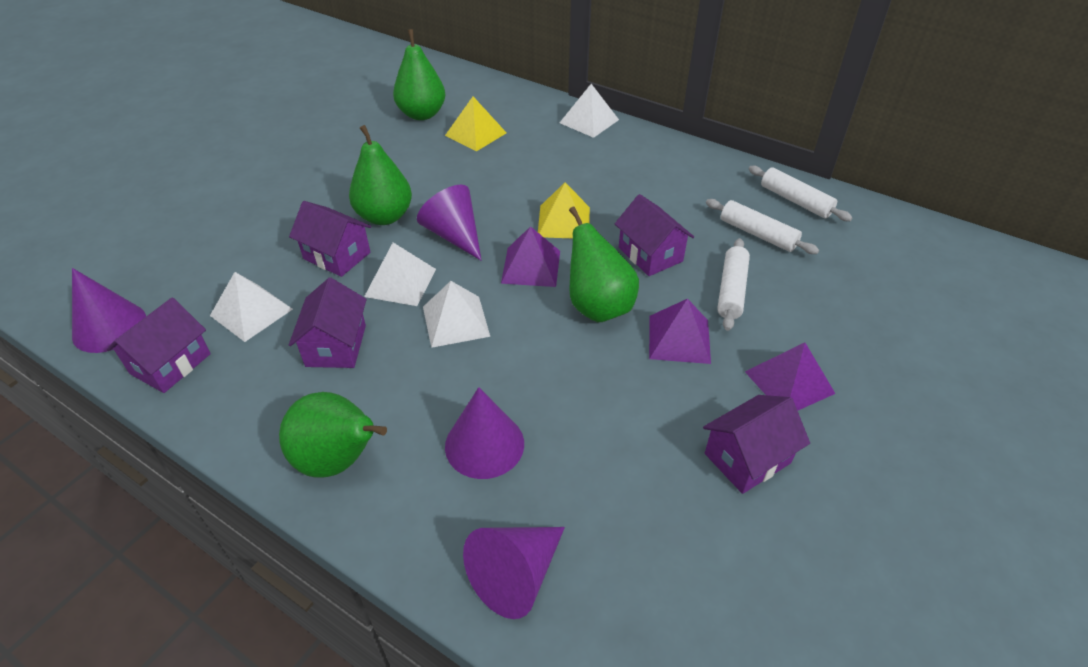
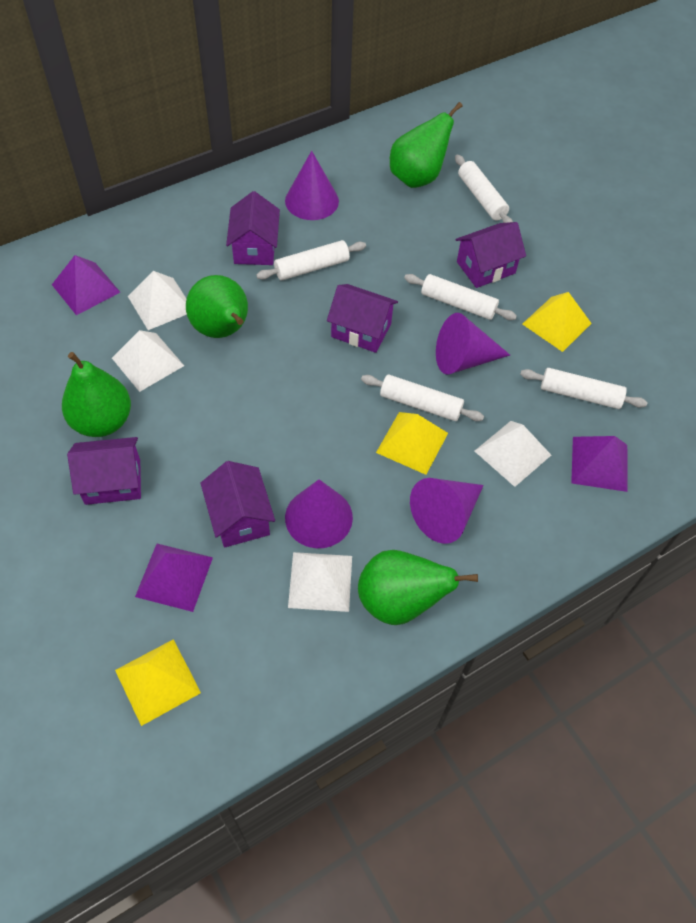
white rolling pin: [706,199,819,254] [717,238,750,331] [749,166,853,221] = 3 -> [256,240,366,281] [361,375,484,421] [404,274,517,320] [455,155,513,223] [520,368,647,409] = 5
yellow pyramid: [445,97,506,151] [538,182,590,238] = 2 -> [115,639,201,726] [376,412,448,475] [522,292,592,352] = 3

